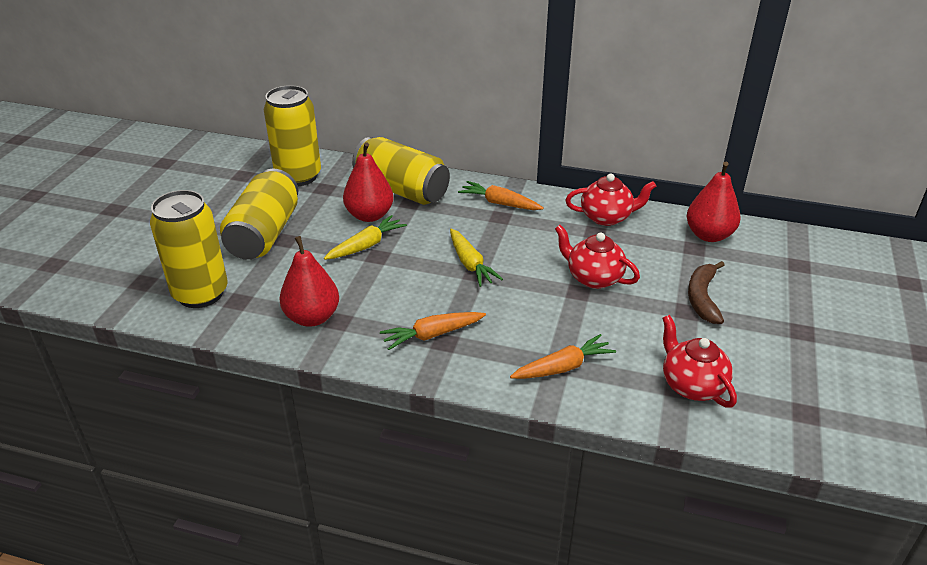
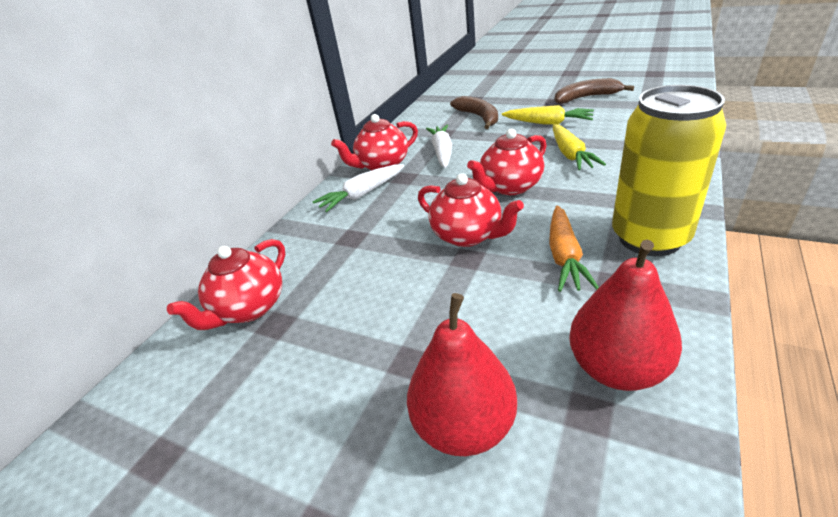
brown banana: [688,261,725,324] = 1 -> [450,96,498,129] [554,78,634,104] = 2
orange carrot: [380,312,486,350] [458,181,544,210] [510,334,616,379] = 3 -> [549,205,599,292] = 1
red pear: [279,236,339,327] [343,142,393,222] [687,162,741,242] = 3 -> [407,293,517,456] [569,240,682,391] = 2
red teapot: [555,225,640,289] [565,174,656,226] [662,315,737,408] = 3 -> [167,239,285,330] [331,114,418,170] [418,174,524,247] [467,129,547,195] = 4
white carrot: none = 0 -> [312,164,404,212] [426,125,452,168] = 2
yellow can: [150,190,228,308] [220,169,298,260] [264,85,321,186] [352,137,450,205] = 4 -> [612,85,726,256] = 1

